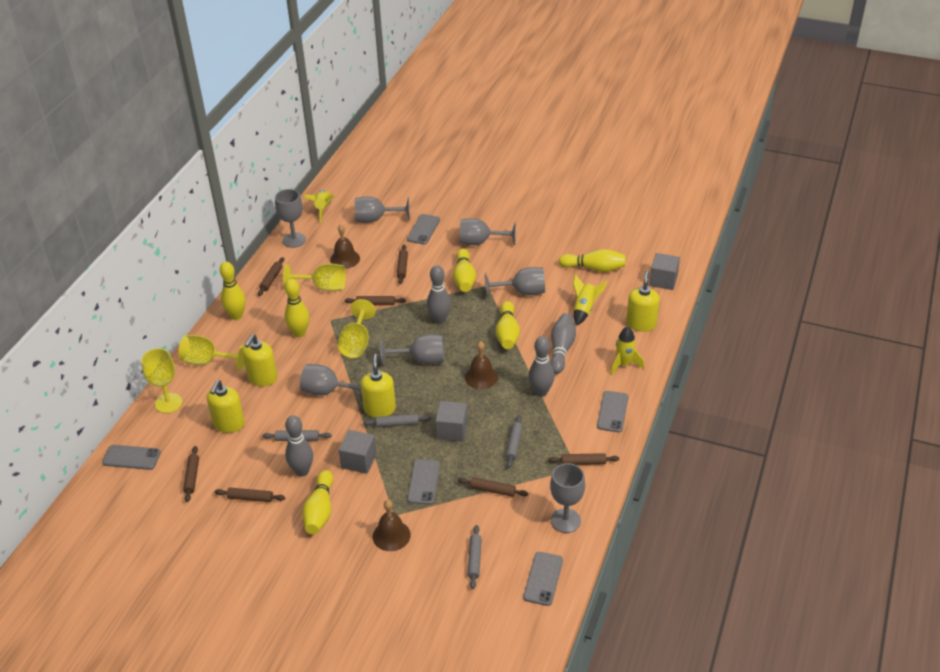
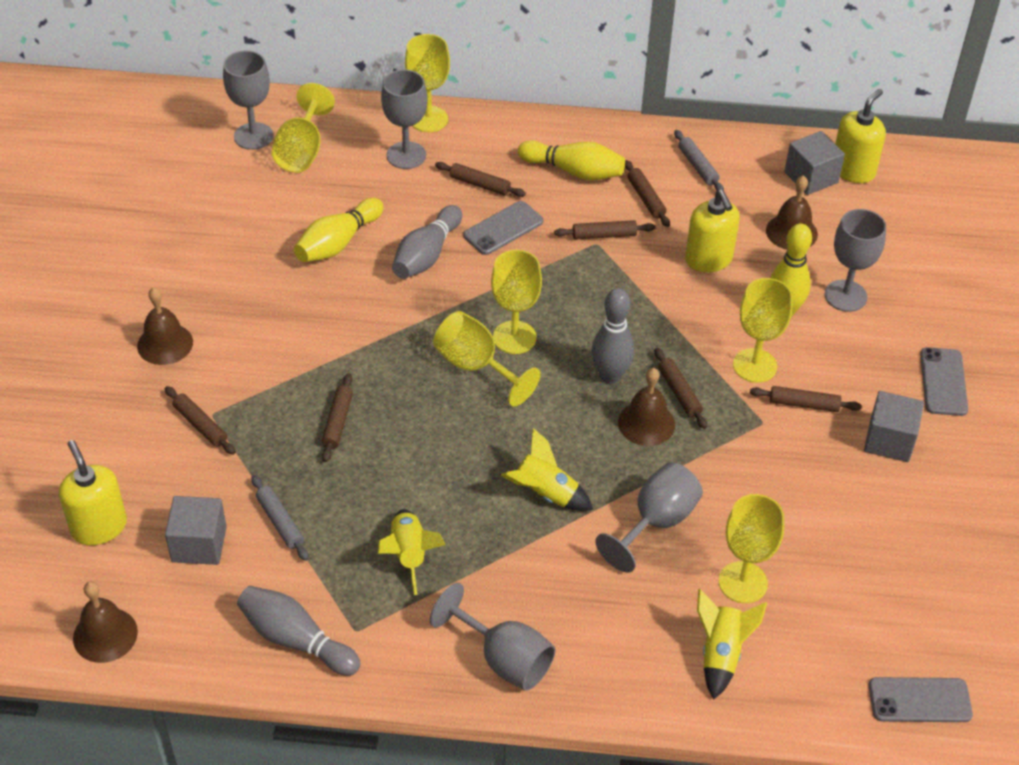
brown bell: [330,224,360,269] [373,500,411,551] [465,341,498,389] = 3 -> [73,581,138,663] [137,287,193,365] [618,368,675,446] [766,175,818,250] = 4
grey bowling pin: [285,415,313,477] [427,265,451,324] [528,336,555,397] [550,313,576,374] = 4 -> [237,586,361,676] [392,205,462,279] [591,288,634,384] = 3
grey goblet: [275,189,306,248] [300,364,363,402] [355,197,410,223] [380,334,444,365] [460,218,516,245] [485,267,545,297] [550,463,585,533] = 7 -> [223,50,273,150] [381,69,427,169] [430,583,555,691] [595,462,703,573] [825,209,886,312] = 5
grey phone: [102,445,161,470] [407,214,440,245] [407,459,440,505] [523,552,563,606] [597,391,629,432] = 5 -> [463,201,543,255] [869,677,973,722] [920,347,968,416] = 3
grey rolling pin: [262,430,331,441] [363,414,431,427] [468,525,482,589] [506,415,523,468] = 4 -> [251,475,309,561] [674,130,724,191] = 2
yellow bowling pin: [220,262,246,320] [285,278,309,337] [302,470,333,534] [453,248,476,292] [495,301,520,349] [559,249,626,272] = 6 -> [294,198,384,262] [518,140,625,180] [770,224,812,317] = 3
yellow goblet: [141,348,182,413] [178,335,245,371] [283,264,346,291] [338,299,376,358] = 4 -> [272,83,335,173] [405,34,450,132] [433,311,541,407] [491,250,542,354] [719,494,784,603] [733,278,793,383] = 6
yellow soap dispenser: [207,380,245,433] [242,334,278,386] [361,354,396,418] [626,271,660,332] = 4 -> [59,440,127,545] [685,190,740,272] [835,89,886,183] = 3

